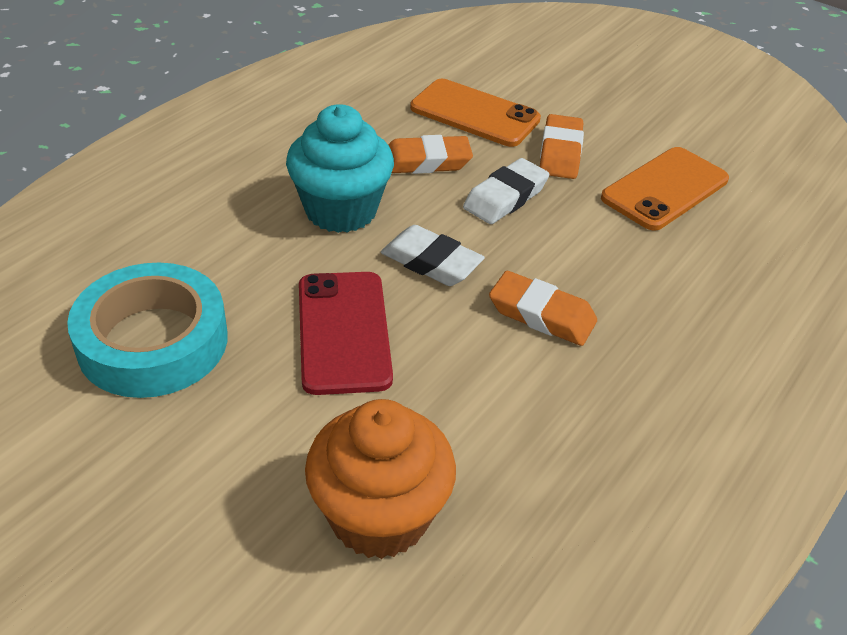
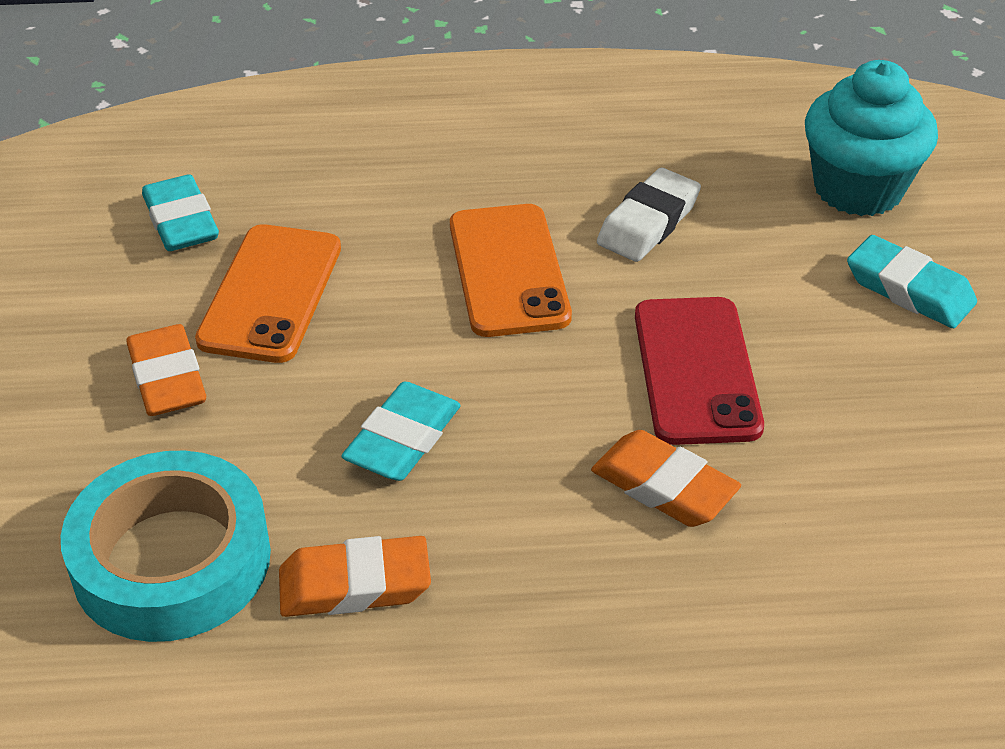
orange cupcake: [305,399,456,559] = 1 -> none = 0
turquoise eraser: none = 0 -> [142,174,219,251] [341,382,461,481] [847,235,977,328] = 3
white eraser: [381,225,485,286] [463,158,549,224] = 2 -> [597,168,701,262] = 1

